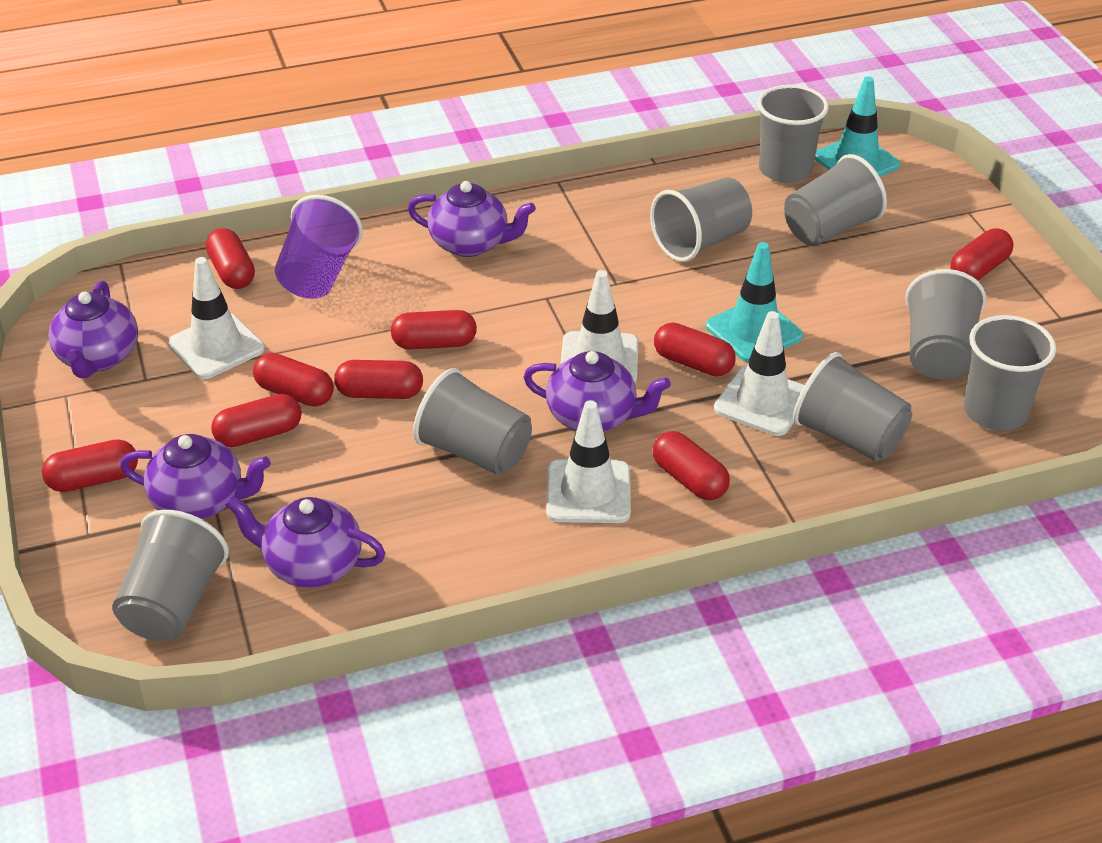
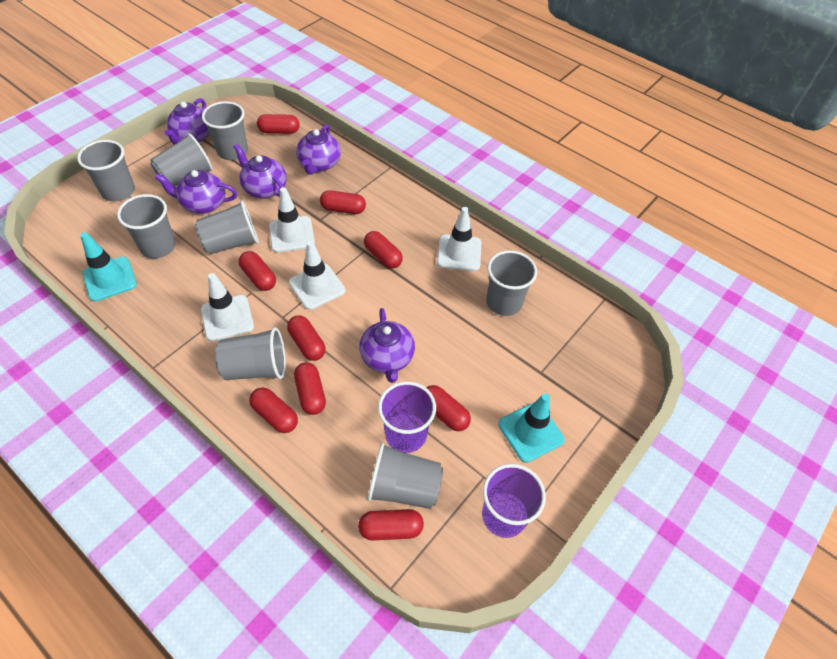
purple cup: [275,195,363,299] = 1 -> [378,381,436,453] [482,464,546,538] = 2

